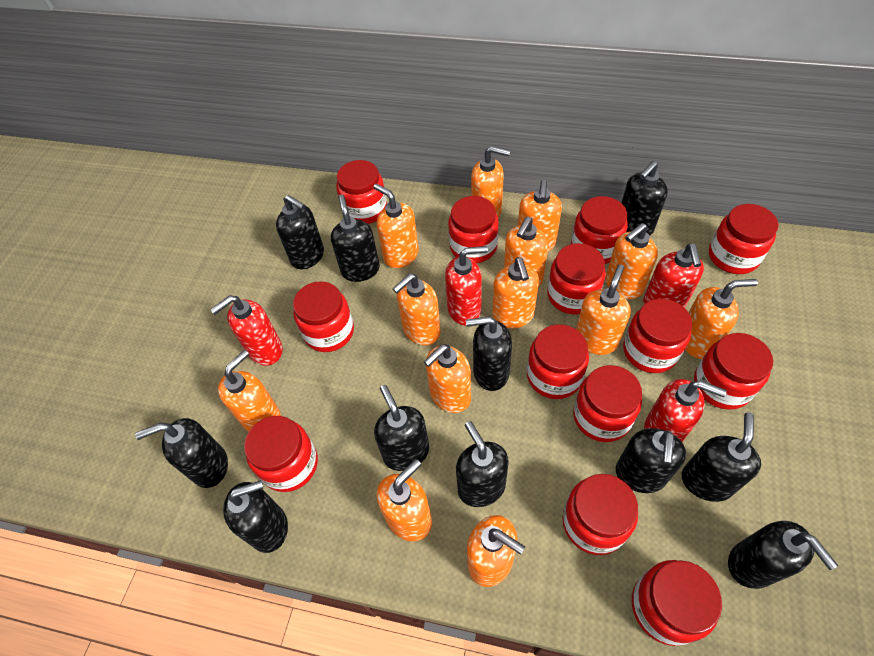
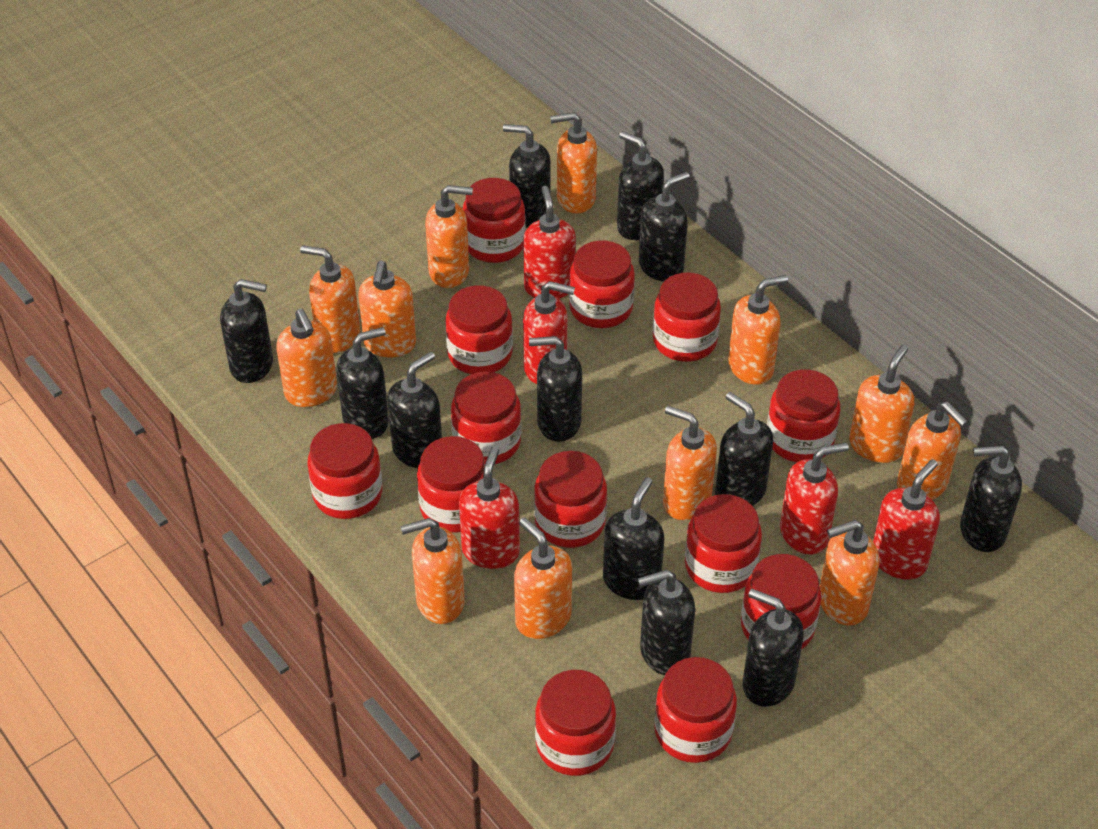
black soap dispenser: [135,418,228,488] [223,480,288,553] [276,195,324,269] [331,194,380,282] [374,385,429,471] [456,421,509,507] [466,316,512,391] [616,428,686,493] [621,161,668,236] [682,412,761,502] [728,521,838,589] = 11 -> [220,279,273,383] [336,327,389,439] [387,352,442,468] [503,124,551,228] [529,336,582,442] [603,477,664,600] [617,131,664,240] [638,570,695,675] [639,172,689,281] [715,392,774,506] [743,589,804,707] [960,445,1022,552] = 12
orange soap dispenser: [218,350,281,432] [374,184,419,268] [377,459,432,541] [393,273,441,345] [424,344,471,413] [467,515,525,587] [471,146,510,218] [492,257,539,328] [504,217,548,286] [518,180,562,251] [576,264,631,355] [605,223,658,299] [685,279,758,359] = 13 -> [276,309,337,407] [300,245,360,353] [358,261,416,357] [401,518,465,624] [425,185,473,288] [514,517,572,639] [550,112,597,213] [663,406,717,520] [728,275,788,385] [820,520,879,626] [849,345,914,463] [897,402,968,500] = 12
red soap dispenser: [210,295,283,366] [445,246,488,326] [643,243,704,308] [644,379,727,442] = 4 -> [459,446,520,569] [523,186,576,299] [523,281,575,384] [780,443,849,554] [873,459,940,580] = 5

